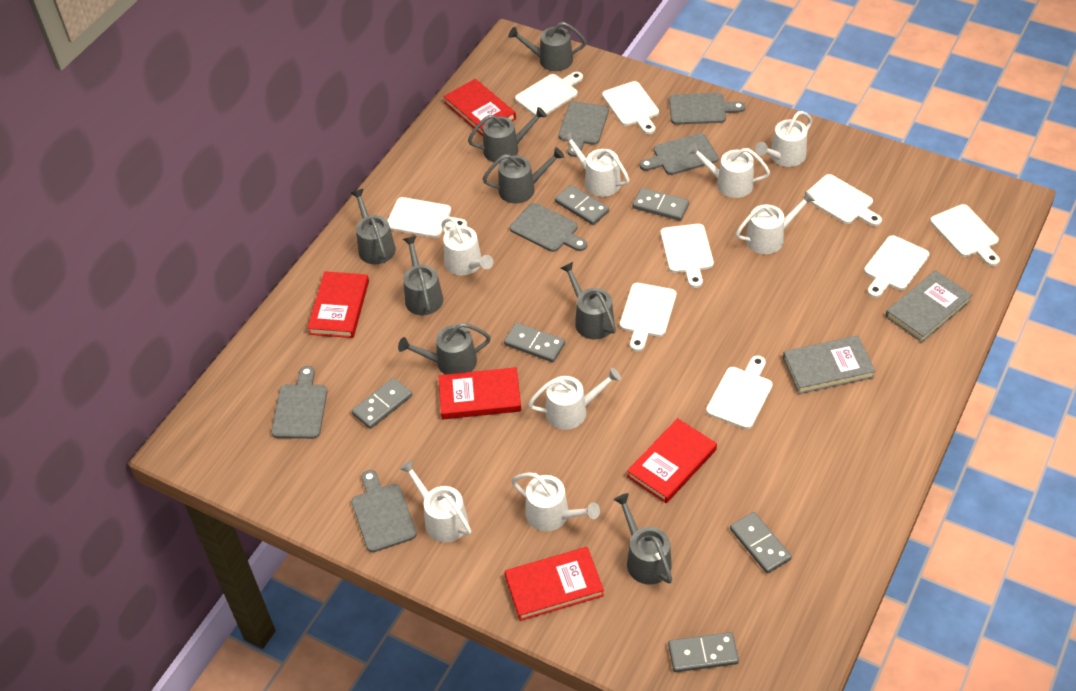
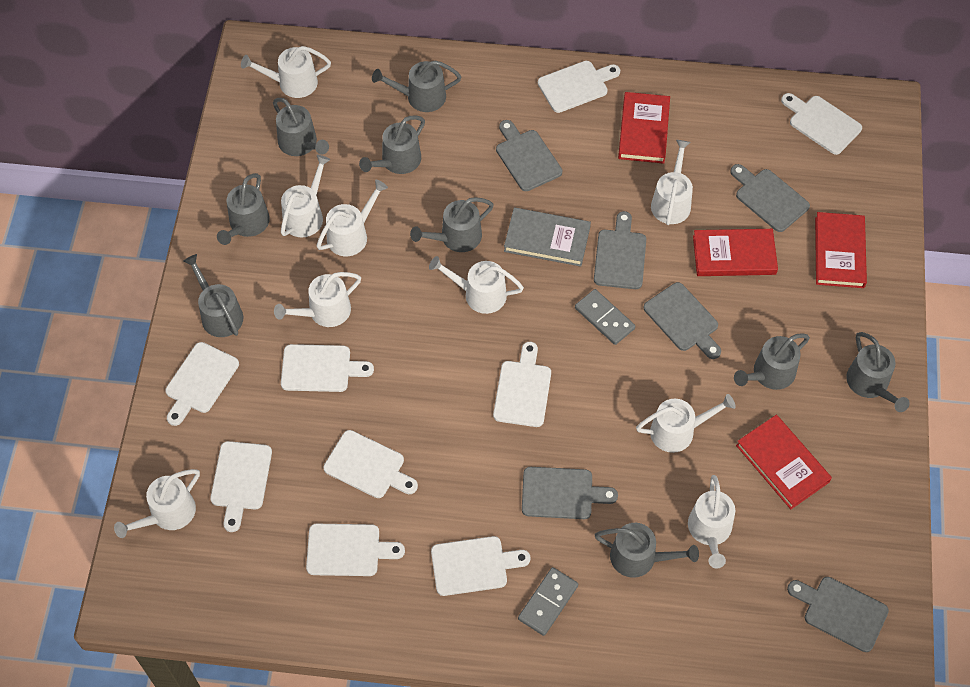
grey book: [783,335,876,394] [885,270,972,343] = 2 -> [504,207,591,267] = 1
grey domino: [352,378,412,429] [504,323,565,362] [555,185,609,225] [633,188,689,221] [668,632,739,672] [730,512,792,573] = 6 -> [518,567,578,636] [575,289,635,345] = 2
grey watering can: [351,189,396,264] [398,323,491,375] [403,236,443,315] [468,107,547,163] [483,147,564,203] [508,22,586,71] [561,262,616,339] [613,493,672,585] = 8 -> [183,254,243,337] [217,173,270,245] [273,98,329,156] [359,116,425,174] [372,60,461,112] [410,197,494,252] [595,523,699,578] [734,333,810,390] [846,332,910,412] = 9
red book: [307,271,369,338] [438,367,521,419] [443,79,516,136] [505,547,604,621] [627,418,717,503] = 5 -> [618,92,670,164] [693,229,778,276] [736,415,832,509] [815,212,867,288] = 4
white watering can: [400,460,471,542] [441,217,493,275] [512,472,600,531] [528,368,621,430] [561,131,629,197] [687,142,770,198] [736,191,815,254] [755,111,812,167] = 8 -> [114,469,200,538] [241,46,331,98] [274,272,361,327] [281,155,331,237] [317,180,388,256] [429,256,524,314] [636,394,736,453] [651,140,693,225] [688,475,735,568] = 9

